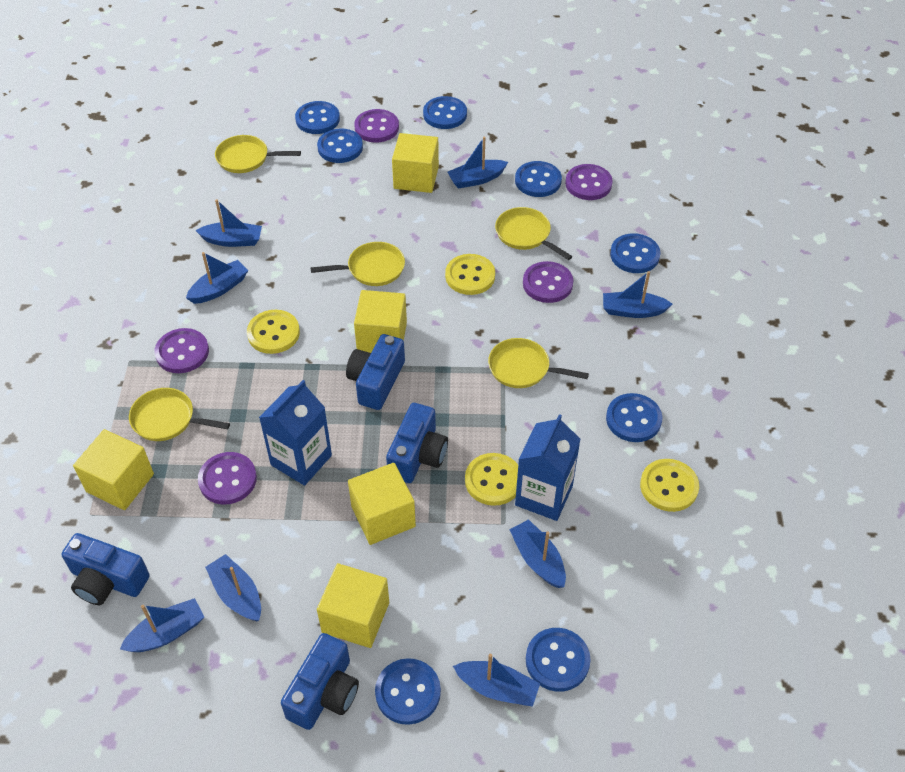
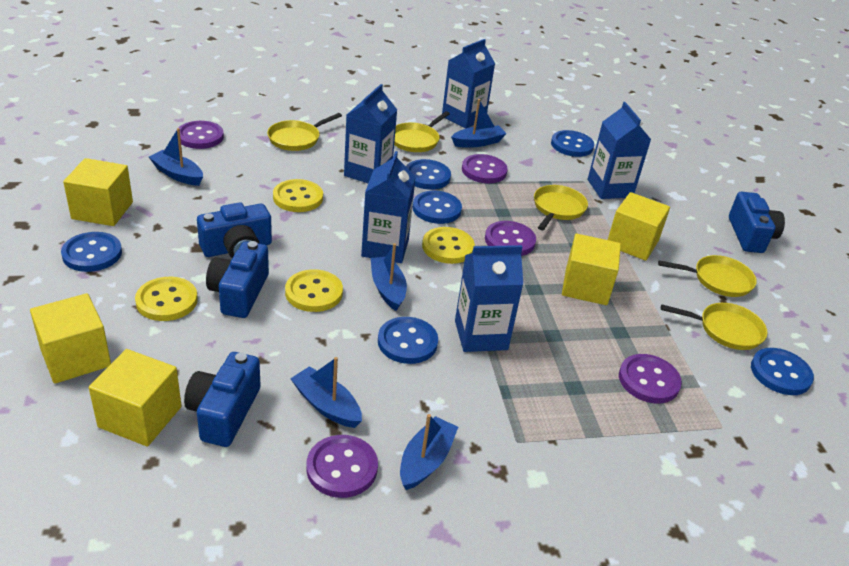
blue boat: [120,598,204,652] [186,252,248,304] [195,199,262,247] [205,554,261,621] [448,137,508,188] [453,654,540,707] [509,519,566,588] [603,271,673,318] = 8 -> [149,128,203,186] [290,357,362,428] [371,243,407,311] [400,414,458,490] [451,99,507,148] = 5
blue button: [295,101,340,134] [317,128,363,163] [375,658,441,725] [423,96,467,129] [515,161,562,197] [526,628,591,692] [606,393,662,442] [610,233,660,273] = 8 -> [61,232,122,272] [378,317,438,364] [406,159,451,190] [413,191,462,224] [551,130,594,157] [751,348,814,395] = 6
blue carton: [259,380,332,486] [515,414,580,521] = 2 -> [344,84,397,183] [361,151,416,263] [442,39,495,129] [455,245,523,352] [588,102,651,199] = 5

